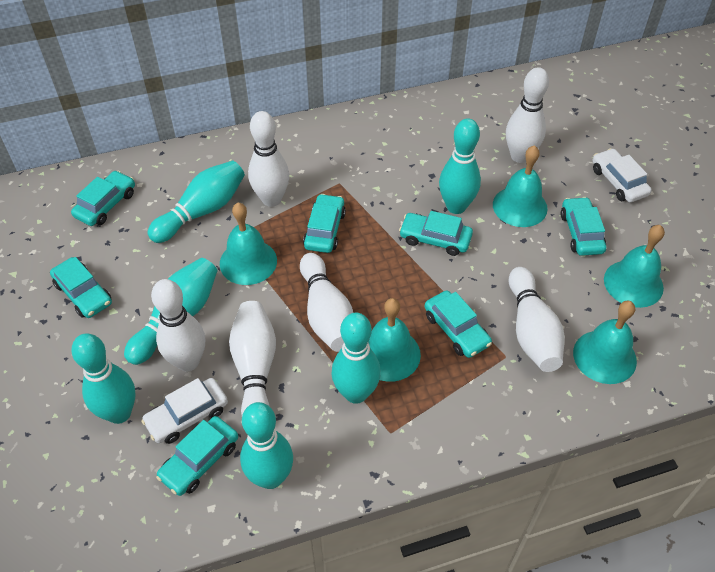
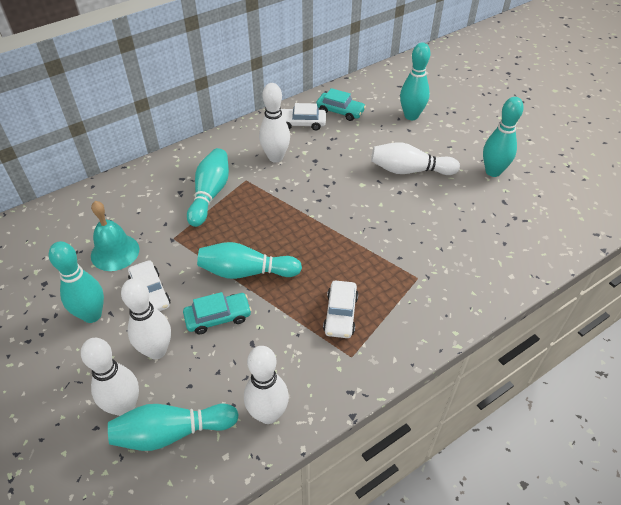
turquoise bell: [220,203,277,285] [368,298,421,382] [493,145,548,227] [573,301,637,384] [604,225,665,308] = 5 -> [91,201,139,271] = 1
turquoise car: [50,257,112,318] [71,171,135,226] [156,416,238,496] [303,194,346,253] [399,211,473,256] [425,290,492,358] [561,197,606,256] = 7 -> [183,292,252,334] [316,88,366,121] = 2
white bowling pin: [151,279,205,371] [229,301,276,415] [248,111,289,207] [300,253,353,352] [506,67,549,163] [509,267,565,372] = 6 -> [81,338,139,416] [121,279,171,359] [244,346,289,424] [259,83,290,163] [371,142,460,175] = 5
white car: [141,378,228,444] [592,148,652,203] = 2 -> [128,260,171,311] [281,103,326,130] [323,280,358,338] = 3

